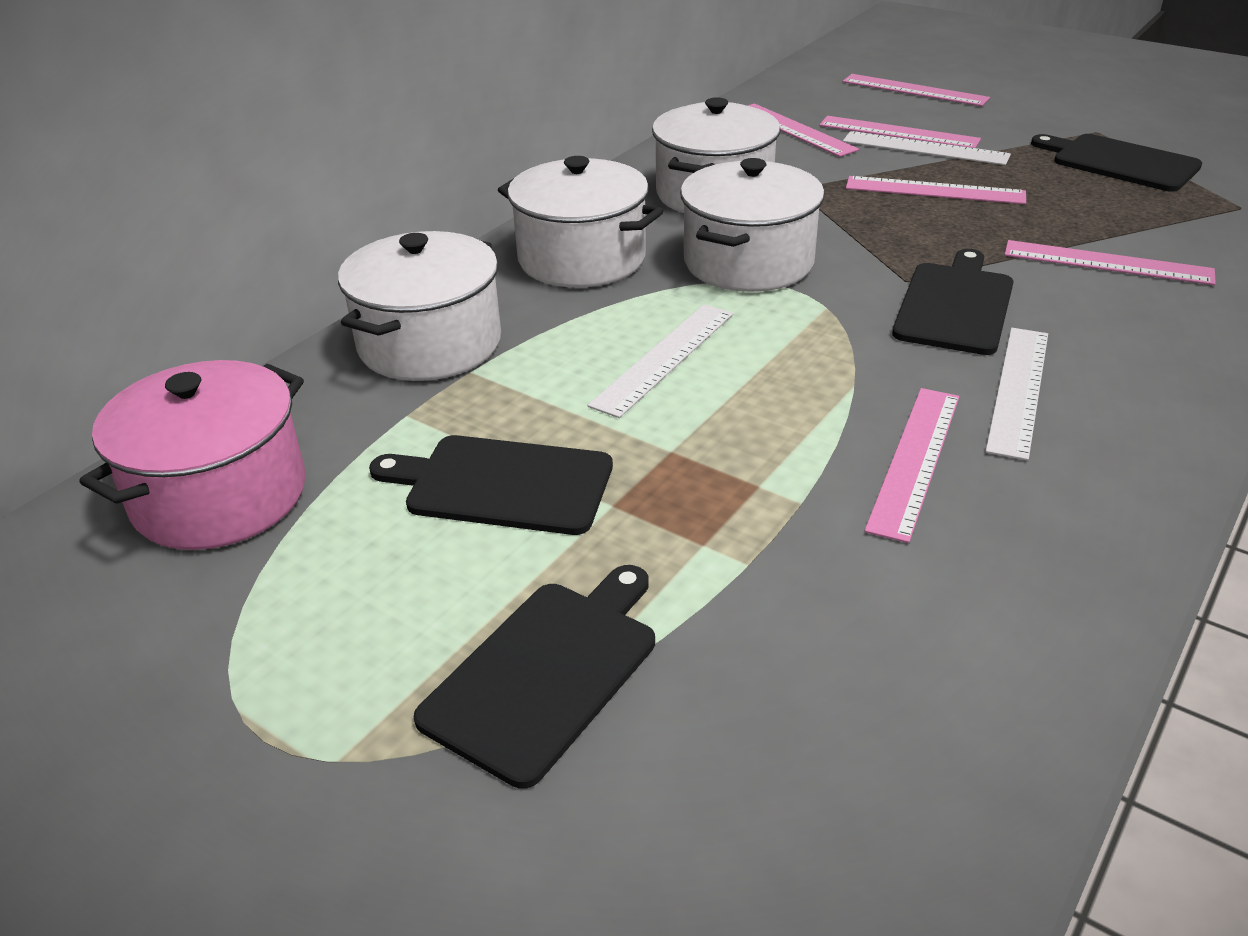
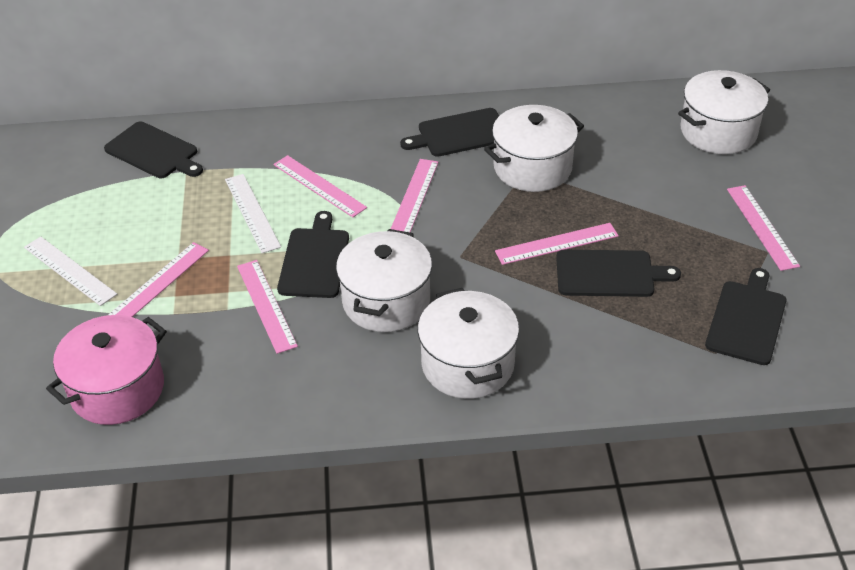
black cutting board: [369,435,613,535] [414,565,655,789] [892,249,1014,355] [1031,134,1202,192] = 4 -> [104,121,203,178] [277,211,349,298] [400,108,499,157] [556,250,681,297] [705,268,786,365] = 5
white ruler: [588,304,733,418] [843,131,1011,165] [985,328,1048,461] = 3 -> [24,237,117,306] [225,174,281,253] = 2

